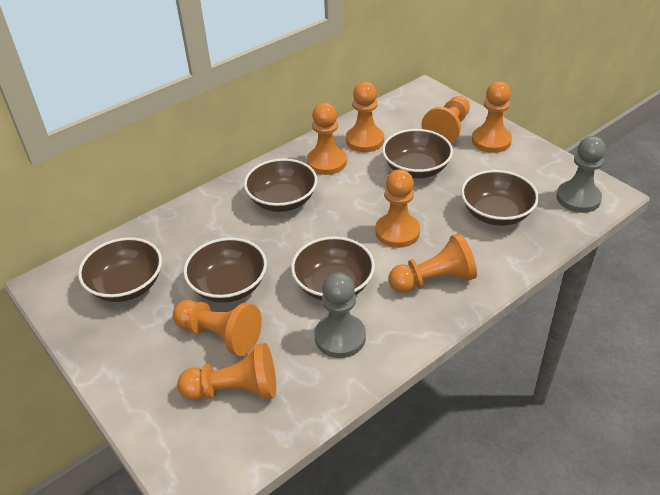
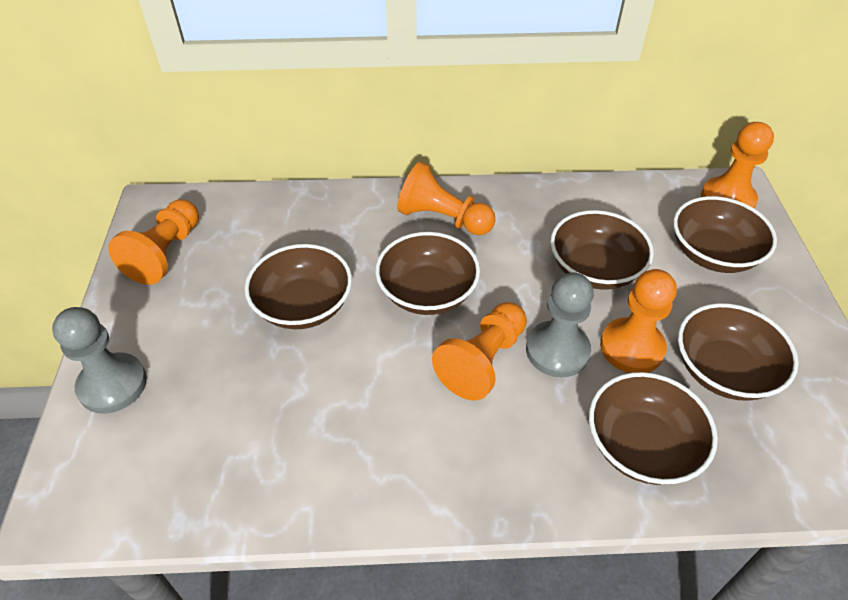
orange pawn: [173,300,262,356] [177,343,276,401] [307,103,347,175] [346,82,384,152] [375,169,420,248] [388,233,477,293] [421,96,470,143] [472,81,512,153] = 8 -> [108,199,199,285] [397,162,496,235] [432,302,527,400] [600,269,677,373] [701,122,774,208] = 5

